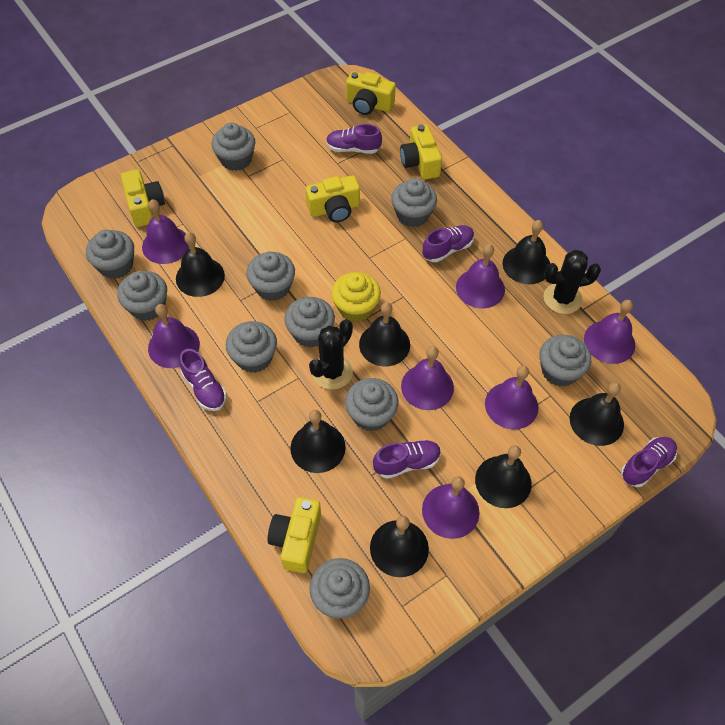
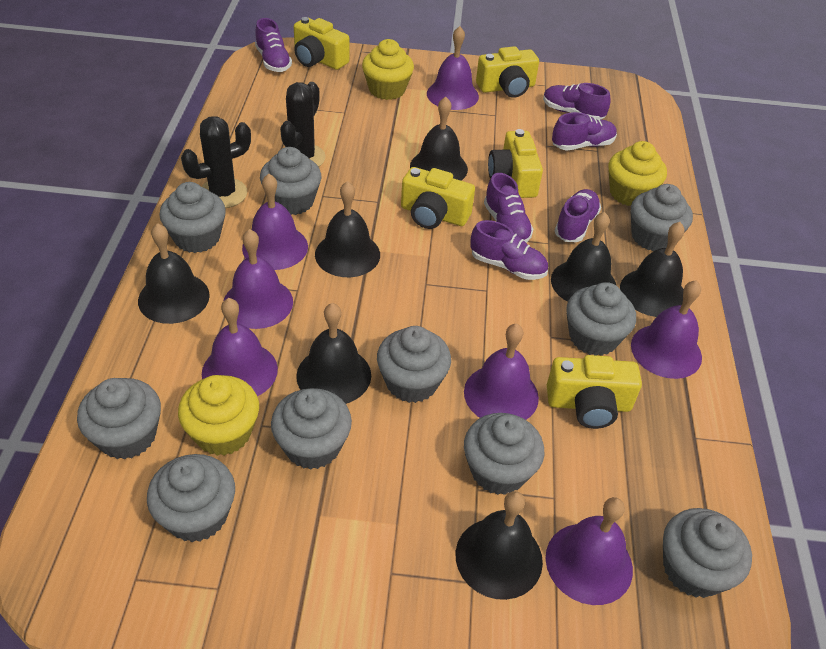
purple shoe: [179,349,227,411] [326,124,382,154] [373,440,441,479] [423,225,474,262] [621,437,677,487] = 5 -> [255,18,292,72] [470,220,548,280] [484,173,534,243] [543,83,611,120] [552,112,617,151] [555,189,601,242] = 6
yellow cupcake: [331,272,381,322] = 1 -> [178,375,259,456] [362,39,414,100] [608,141,667,206] = 3

